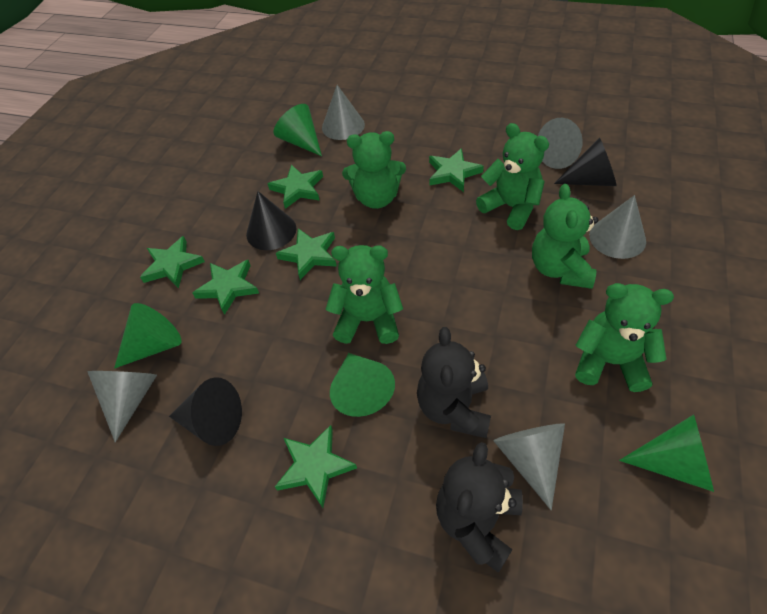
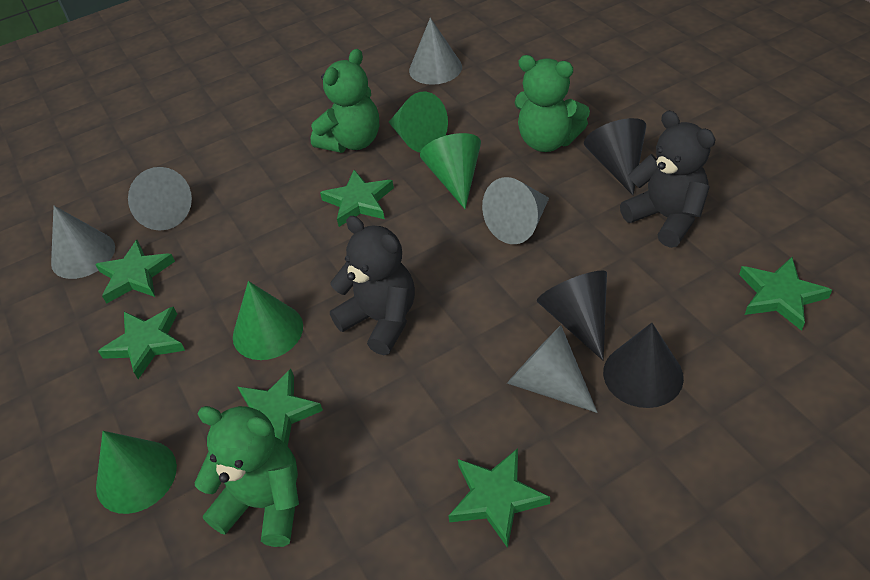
green teddy bear: [325,245,403,344] [342,131,406,209] [476,123,549,230] [532,184,598,289] [575,283,674,392] = 5 -> [195,406,299,547] [311,49,379,153] [515,55,590,152] = 3

